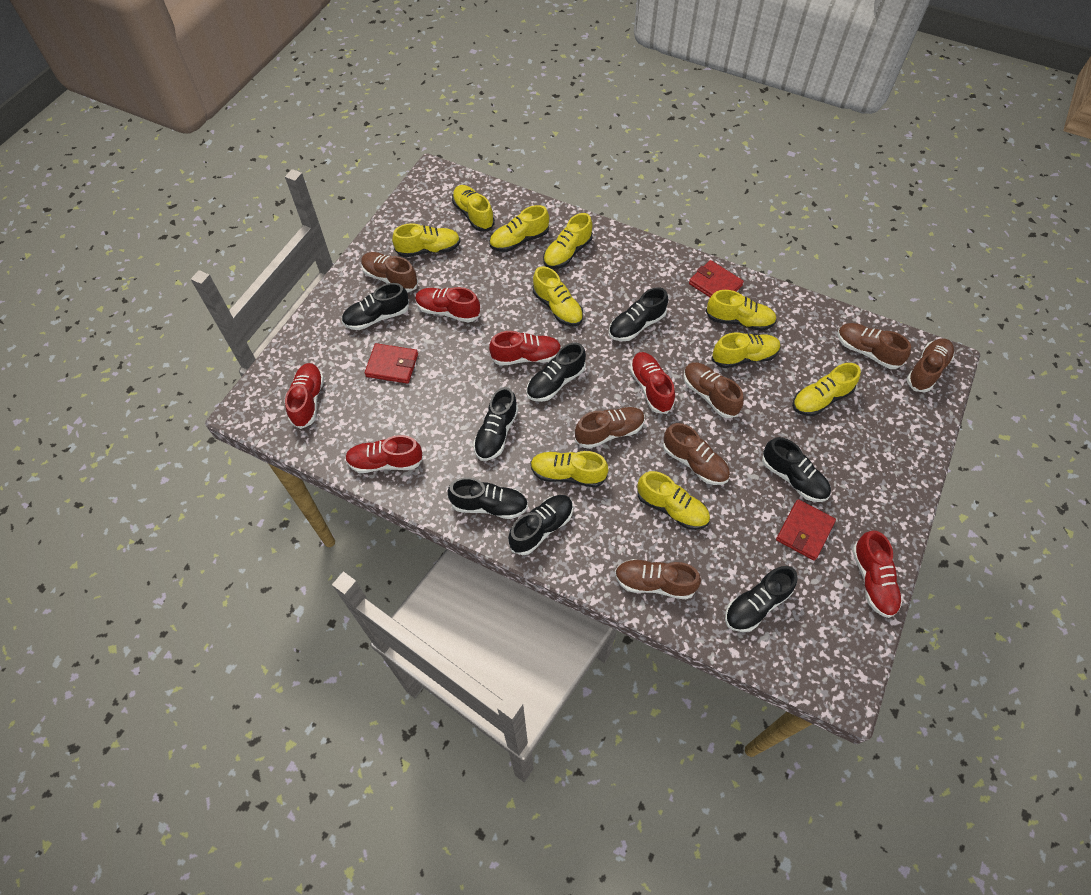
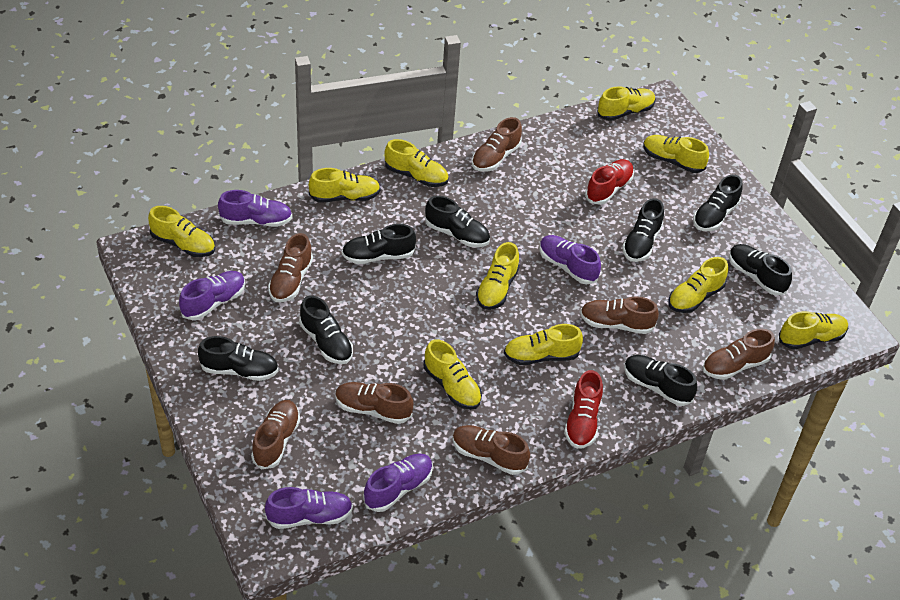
purple shoe: none = 0 -> [179,271,245,320] [218,190,292,227] [265,487,353,529] [363,454,433,512] [540,235,601,284] = 5
red shoe: [285,363,324,429] [345,435,424,473] [415,287,480,323] [489,331,562,366] [630,352,675,414] [852,531,903,618] = 6 -> [564,370,603,449] [585,159,634,205] = 2
red wallet: [365,343,418,384] [689,260,744,297] [776,499,836,561] = 3 -> none = 0

